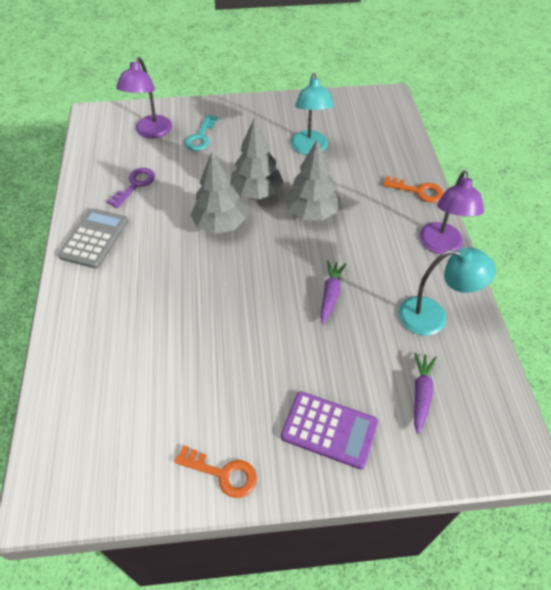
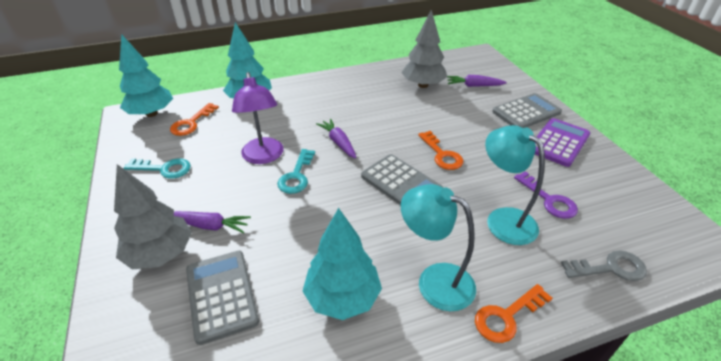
grey calculator: [58,208,128,269] = 1 -> [186,251,259,345] [361,154,443,205] [492,93,562,128] = 3
grey key: none = 0 -> [561,250,647,281] = 1
grey tree: [190,151,246,234] [230,118,284,199] [285,139,340,221] = 3 -> [114,164,192,269] [401,10,447,88] = 2
orange key: [174,445,257,498] [383,176,444,202] = 2 -> [170,103,219,136] [418,131,463,170] [475,284,552,343] = 3
purple carrot: [320,260,346,324] [414,352,437,434] = 2 -> [174,211,251,233] [316,119,356,159] [447,75,507,87] = 3
purple lamp: [116,57,172,139] [420,170,484,254] = 2 -> [232,72,283,164] = 1
turquoise key: [185,115,218,151] = 1 -> [124,158,191,179] [277,149,315,194] = 2
turquoise tree: none = 0 -> [119,34,173,117] [223,22,272,98] [303,208,382,320] = 3

